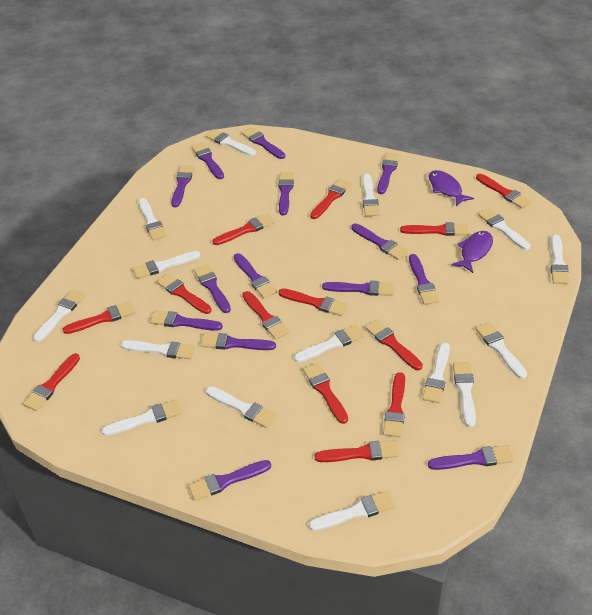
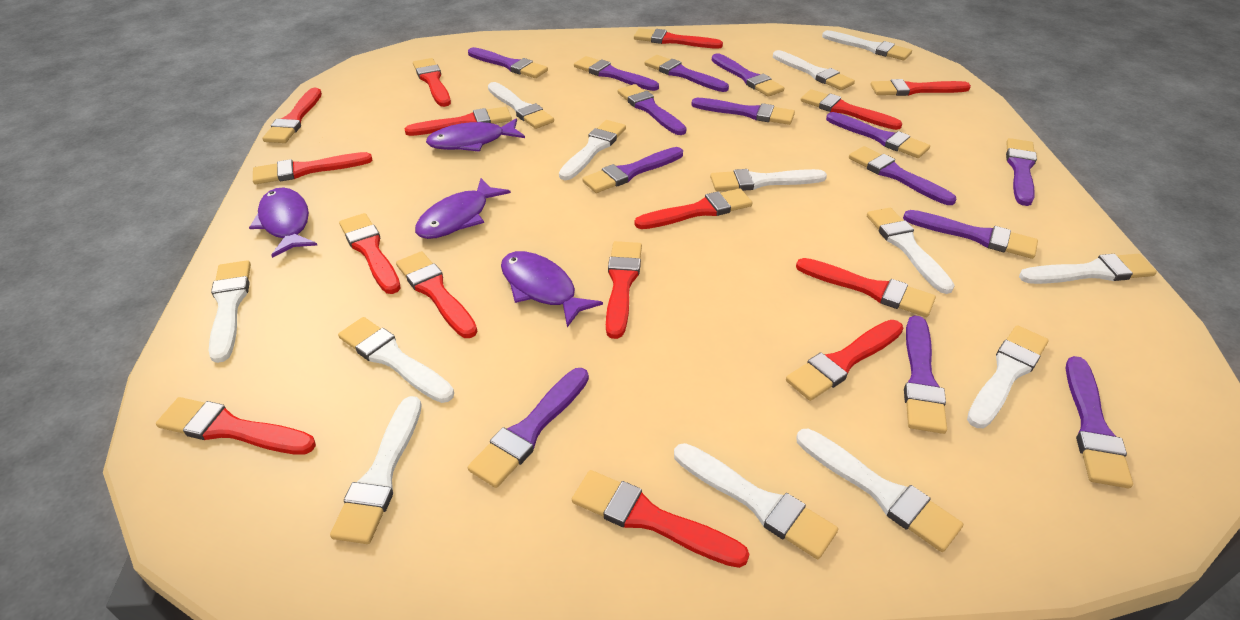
purple fish: [429,170,474,207] [451,231,493,273] = 2 -> [249,187,317,258] [415,178,511,239] [426,118,525,152] [501,251,603,327] = 4
red brush: [23,353,80,411] [63,302,135,334] [157,274,211,314] [212,213,275,245] [243,291,289,340] [278,288,348,316] [303,363,348,424] [310,178,351,219] [315,440,399,462] [365,319,423,370] [383,372,405,437] [400,222,469,236] [476,174,531,209] = 13 -> [156,397,316,455] [253,152,373,184] [262,88,322,143] [339,213,401,294] [396,251,478,338] [404,107,512,136] [413,58,451,107] [572,470,749,568] [606,241,642,339] [634,28,723,49] [635,188,752,229] [786,320,903,401] [796,258,936,317] [801,89,902,130] [871,79,971,96] = 15
white brush: [33,290,85,342] [102,400,182,436] [121,340,195,359] [132,251,201,279] [139,198,166,240] [205,129,256,156] [206,386,276,428] [294,325,364,362] [309,491,395,531] [362,174,380,216] [422,342,450,403] [453,362,476,427] [476,322,527,379] [478,208,530,250] [551,234,569,284] = 15 -> [209,260,251,363] [330,396,422,544] [338,317,454,403] [488,82,554,129] [559,120,626,180] [674,443,838,559] [710,169,827,191] [773,50,855,90] [796,429,963,552] [822,30,912,61] [867,208,955,294] [967,325,1049,428] [1019,254,1157,284] = 13

